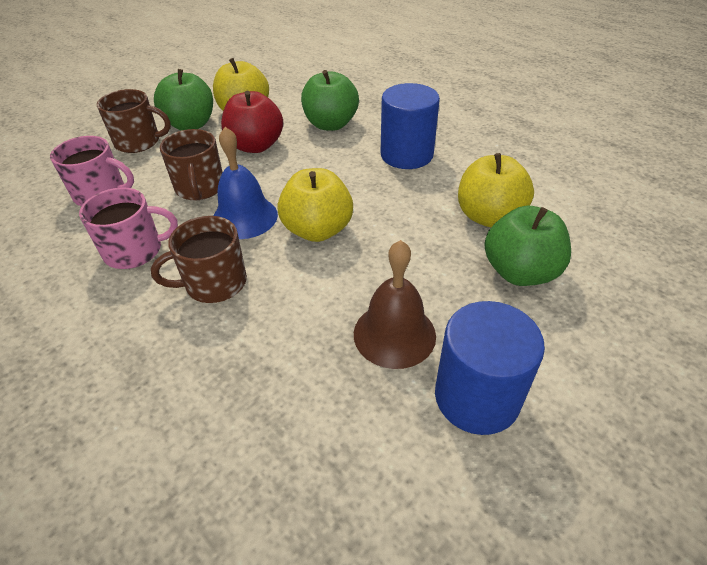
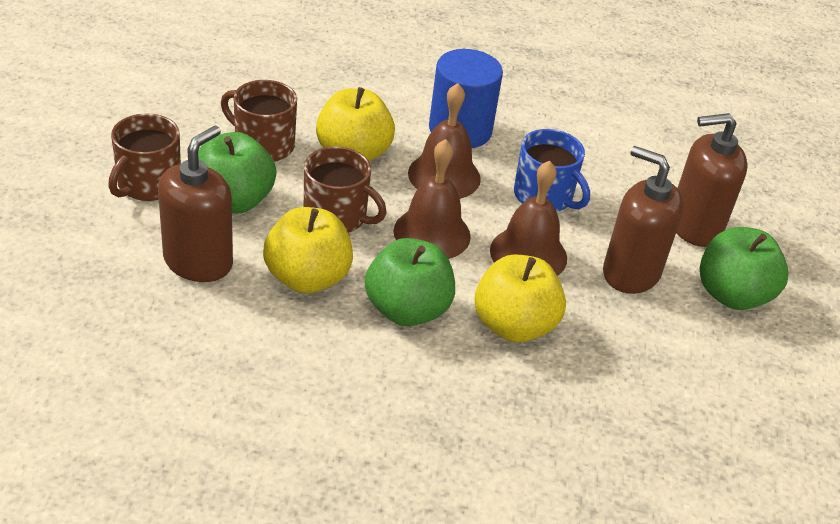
blue bell: [214,127,278,239] = 1 -> none = 0
blue cylinder: [381,83,440,169] [435,301,545,435] = 2 -> [429,49,503,148] = 1
blue mug: none = 0 -> [514,129,590,212] = 1
brown bell: [354,240,436,369] = 1 -> [393,139,471,259] [408,83,481,199] [490,161,567,276] = 3
brown soap dispenser: none = 0 -> [158,126,233,282] [603,146,684,294] [676,113,748,247] = 3
pink mug: [50,136,134,206] [79,187,178,269] = 2 -> none = 0
red apple: [221,91,283,153] = 1 -> none = 0

